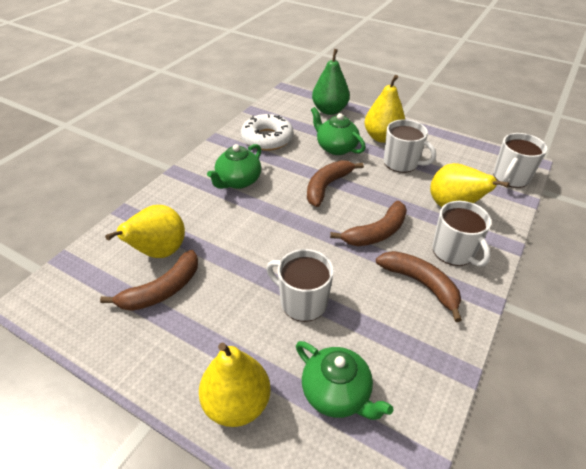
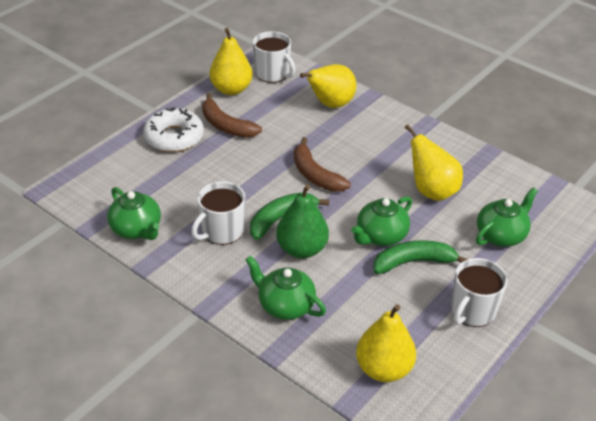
brown banana: [100,250,198,311] [307,160,364,207] [330,201,407,246] [376,251,462,322] = 4 -> [202,93,262,138] [294,137,351,192] = 2
green banana: none = 0 -> [250,193,329,240] [373,241,468,274] = 2
green teapot: [207,144,261,189] [296,341,394,420] [311,107,366,155] = 3 -> [107,187,161,240] [246,256,326,320] [351,196,412,246] [476,187,538,247] = 4
white mug: [266,249,334,322] [384,119,436,173] [432,201,492,267] [494,133,548,188] = 4 -> [191,181,245,245] [253,31,295,83] [451,258,508,327] = 3

